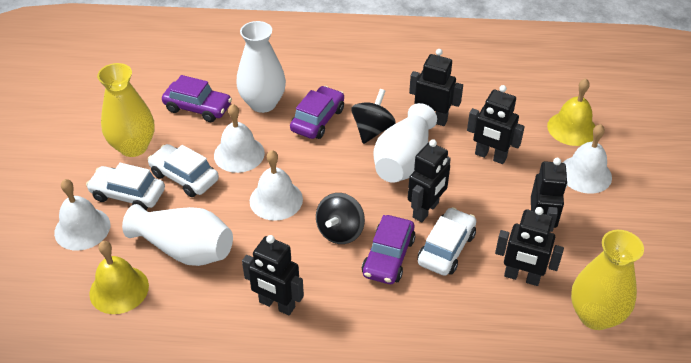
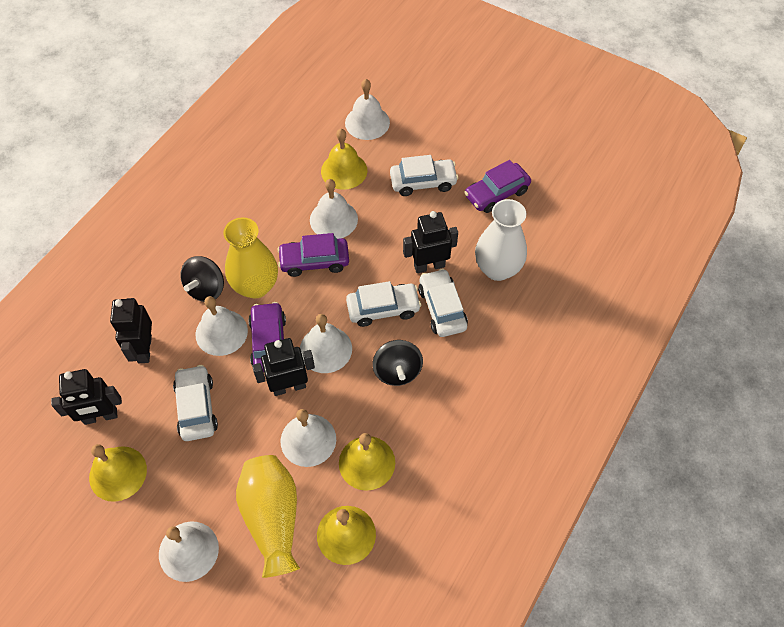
black robot: [242,235,304,315] [408,139,451,222] [409,49,463,126] [467,85,525,164] [495,207,564,286] [531,158,568,232] = 6 -> [51,369,122,425] [110,298,152,363] [252,338,315,396] [403,211,458,273] = 4
white bell: [54,179,110,251] [214,104,265,173] [250,150,303,221] [563,124,612,194] = 4 -> [159,522,219,582] [196,296,248,356] [281,409,336,467] [300,314,352,373] [310,179,358,239] [345,79,390,140] = 6
white car: [86,163,165,210] [148,144,219,197] [418,207,476,276] = 3 -> [173,365,218,441] [346,281,421,327] [390,155,459,196] [418,269,468,337] = 4
white vase: [122,204,233,266] [236,21,286,113] [374,103,437,183] = 3 -> [475,199,527,281] = 1
yellow bell: [89,241,149,314] [547,78,595,146] = 2 -> [89,444,147,502] [317,506,376,565] [321,129,367,190] [339,433,395,491] = 4

